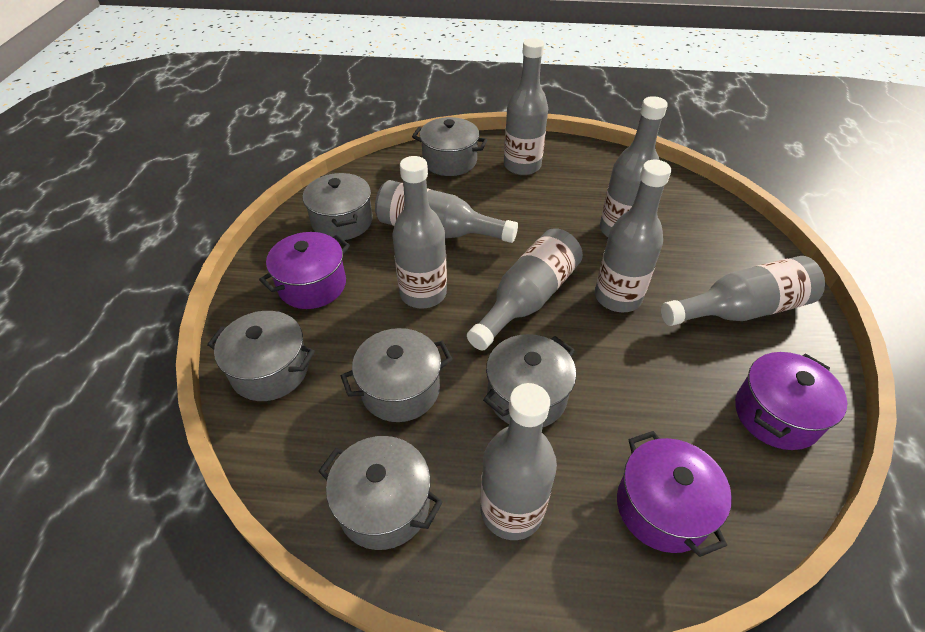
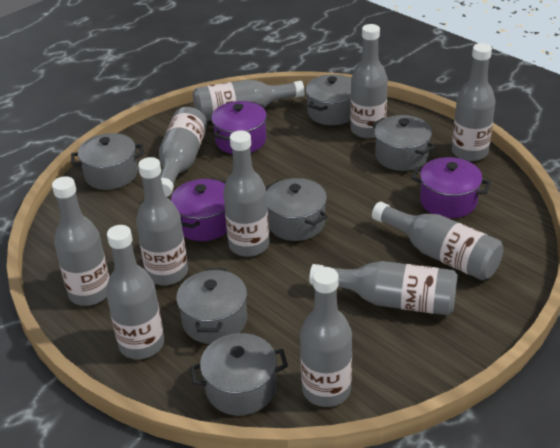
grey bottle: [375,180,518,243] [392,156,447,309] [467,228,583,350] [480,383,557,540] [504,38,548,175] [595,160,671,312] [600,96,668,237] [661,256,825,326] = 8 -> [52,176,109,306] [106,225,164,359] [136,157,188,285] [159,107,207,197] [193,80,305,121] [223,130,269,257] [300,267,352,407] [309,261,458,315] [350,24,388,138] [372,202,503,280] [452,43,495,161] = 11

